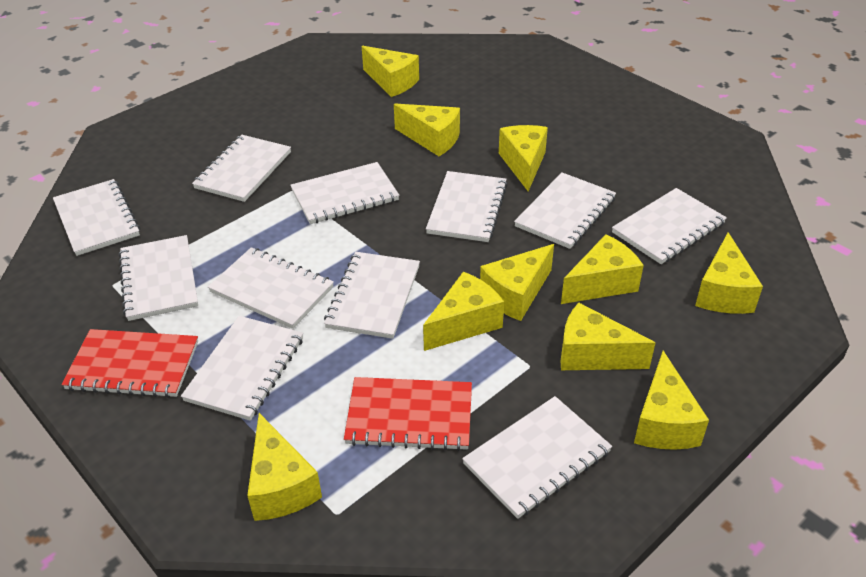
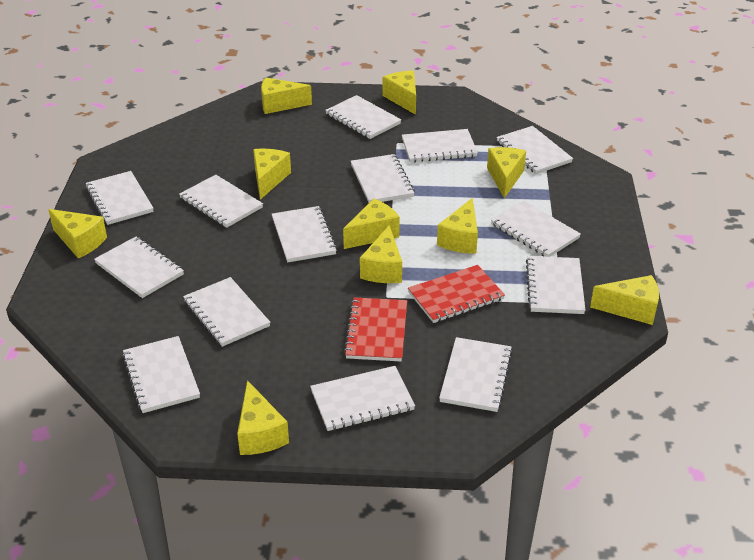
white notebook: [53,179,140,256] [119,235,198,321] [181,316,303,421] [192,135,291,202] [208,247,334,329] [290,162,399,224] [324,252,420,339] [426,171,508,242] [462,396,612,519] [514,172,616,249] [612,188,727,264] = 11 -> [86,171,154,225] [94,237,184,298] [122,336,200,413] [179,175,263,228] [183,277,270,347] [272,206,337,263] [310,366,415,431] [325,95,401,139] [351,154,415,203] [402,129,478,162] [439,337,513,412] [491,201,581,257] [496,126,573,174] [526,256,586,314] = 14

